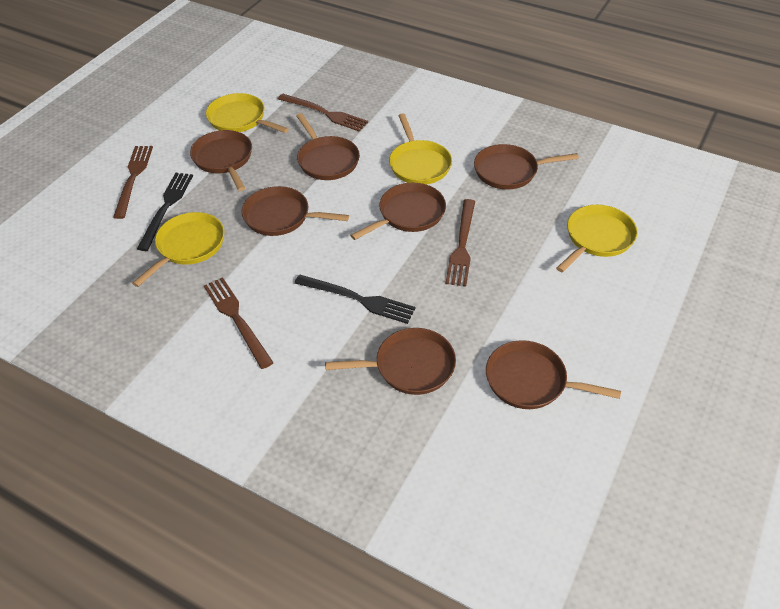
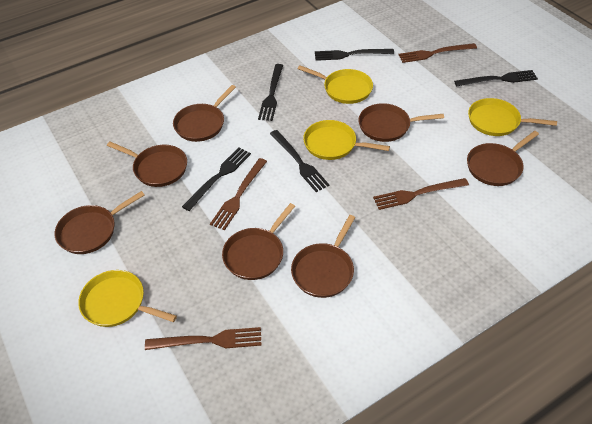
black fork: [137,173,193,251] [294,274,416,324] = 2 -> [182,147,251,211] [258,64,283,121] [270,130,330,192] [315,49,394,61] [454,70,538,86] = 5

